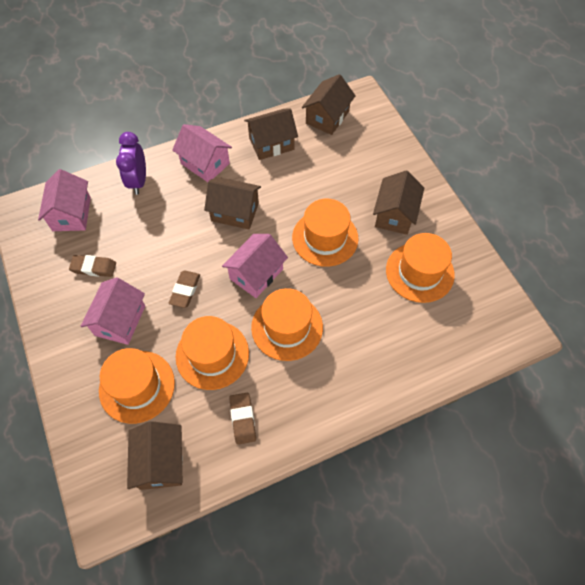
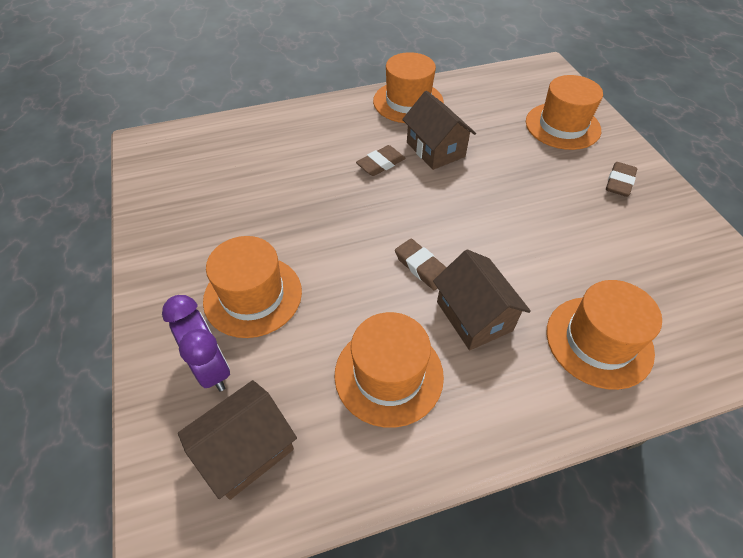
brown house: [127,421,183,490] [204,177,261,230] [244,108,298,160] [302,74,356,135] [373,170,424,235] = 5 -> [178,380,297,500] [402,91,476,170] [433,249,531,350] = 3
pink house: [38,169,91,231] [81,277,145,345] [172,124,232,182] [222,234,288,298] = 4 -> none = 0

